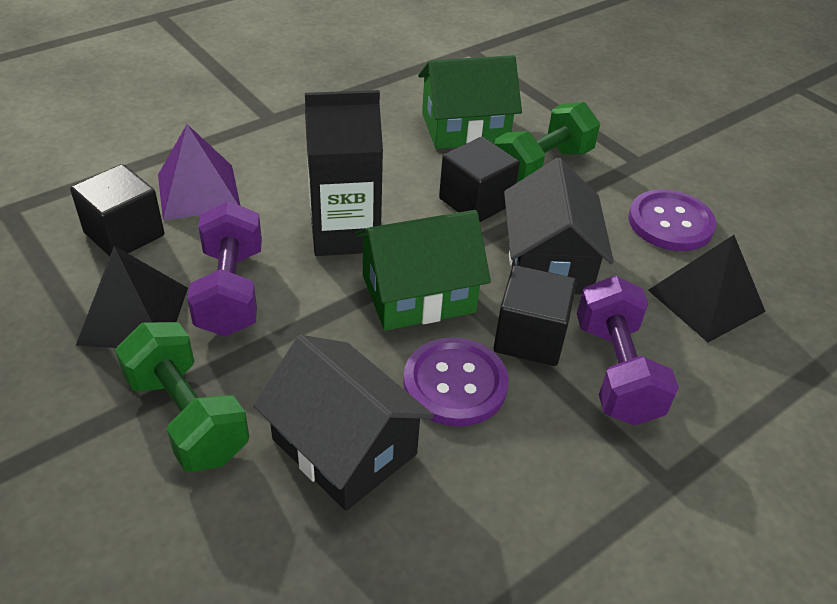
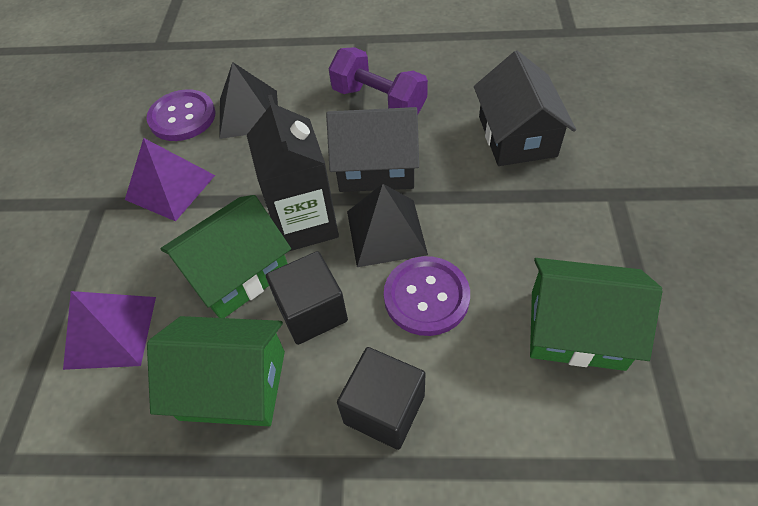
black cube: [70,164,164,256] [439,137,520,222] [494,265,577,366] = 3 -> [266,251,348,345] [337,347,425,450] = 2
green dumbbell: [115,322,249,472] [495,102,600,183] = 2 -> none = 0
green house: [355,210,491,331] [418,55,522,149] = 2 -> [147,316,285,426] [160,195,291,318] [530,258,662,371] = 3
purple dumbbell: [187,201,262,336] [577,276,679,426] = 2 -> [328,47,428,114] = 1
purple pyramid: [158,124,240,220] = 1 -> [63,291,156,370] [125,138,215,221] = 2

